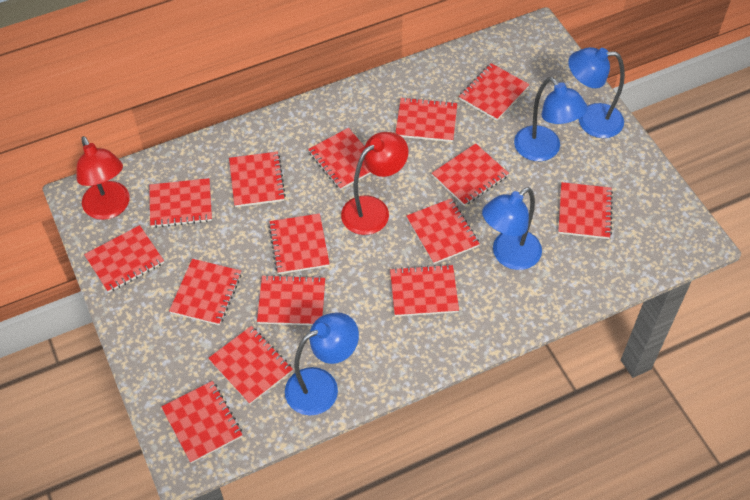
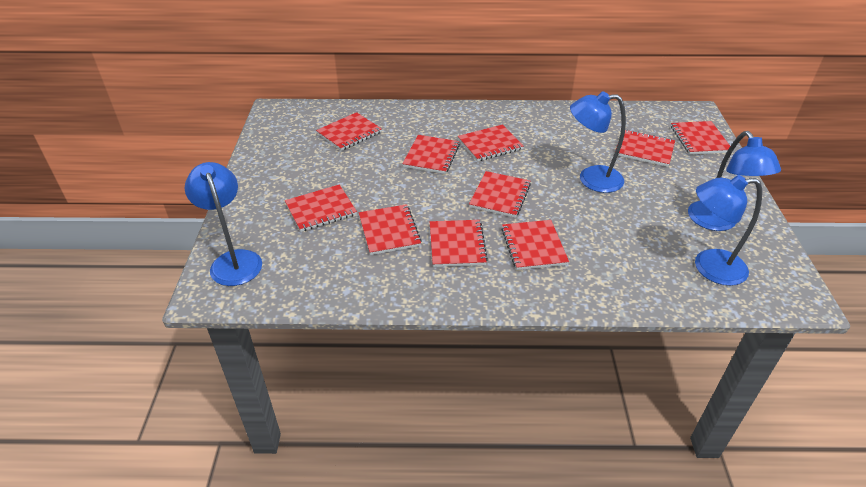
red lamp: [76,136,130,220] [341,132,408,235] = 2 -> none = 0
red notebook: [84,225,164,293] [149,178,212,228] [161,381,243,463] [169,259,241,325] [208,326,293,404] [229,152,286,207] [257,275,325,325] [268,213,330,274] [308,128,371,190] [390,264,459,317] [396,97,457,142] [406,198,480,264] [432,143,509,206] [459,63,529,121] [558,182,613,239] = 15 -> [285,184,357,232] [316,112,382,151] [359,204,422,255] [402,135,460,174] [430,220,488,267] [458,124,524,162] [469,171,531,218] [501,220,569,270] [615,129,675,167] [671,121,730,154] = 10

